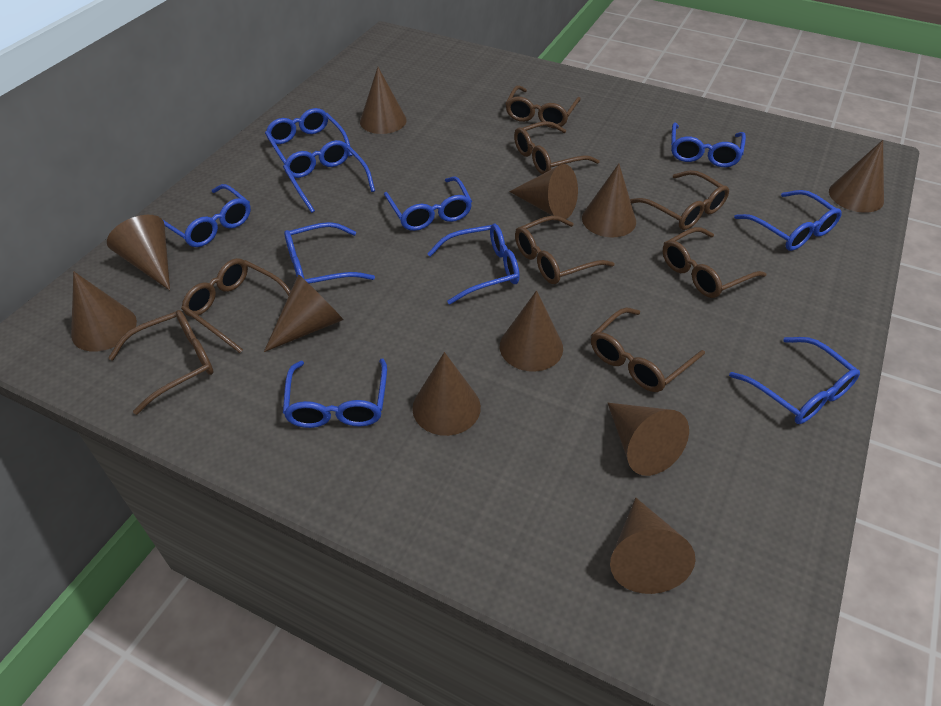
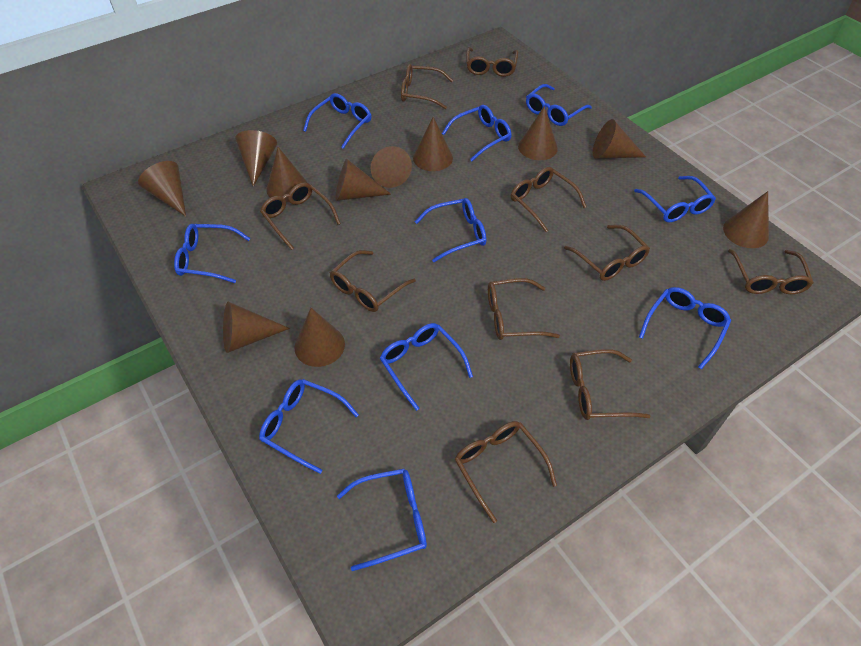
brown glasses: [108,310,214,415] [181,258,291,353] [505,85,581,128] [514,121,600,174] [515,215,615,284] [591,308,705,392] [630,170,729,230] [663,227,766,298] = 8 -> [260,183,341,250] [330,250,416,312] [401,64,453,109] [455,421,557,523] [466,47,518,77] [488,278,560,340] [511,167,587,232] [564,225,650,281] [570,349,651,420] [728,249,814,294] = 10

